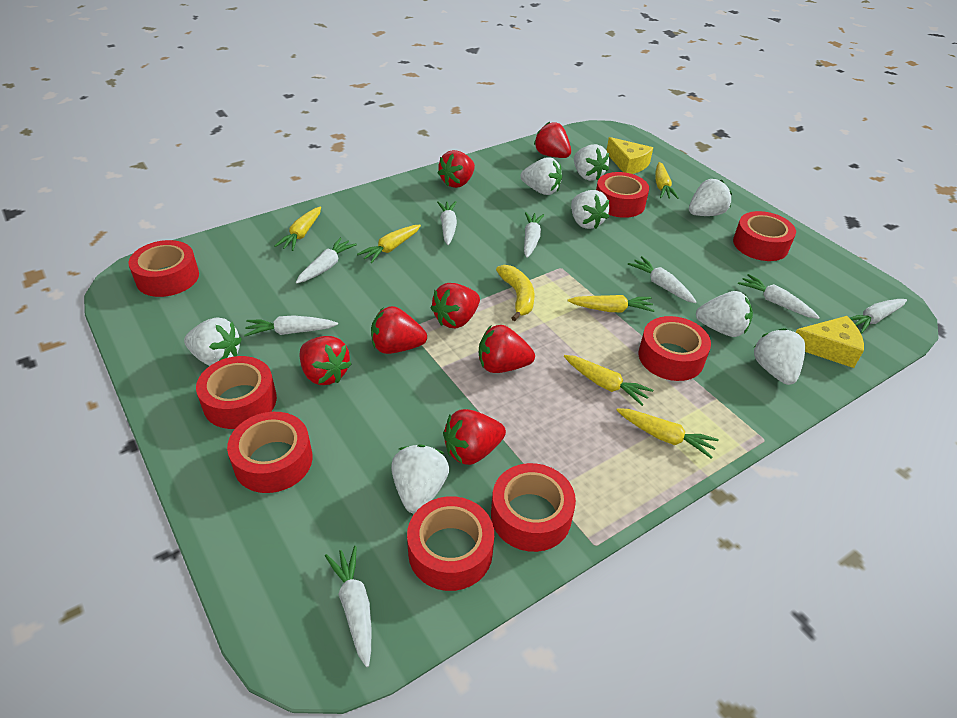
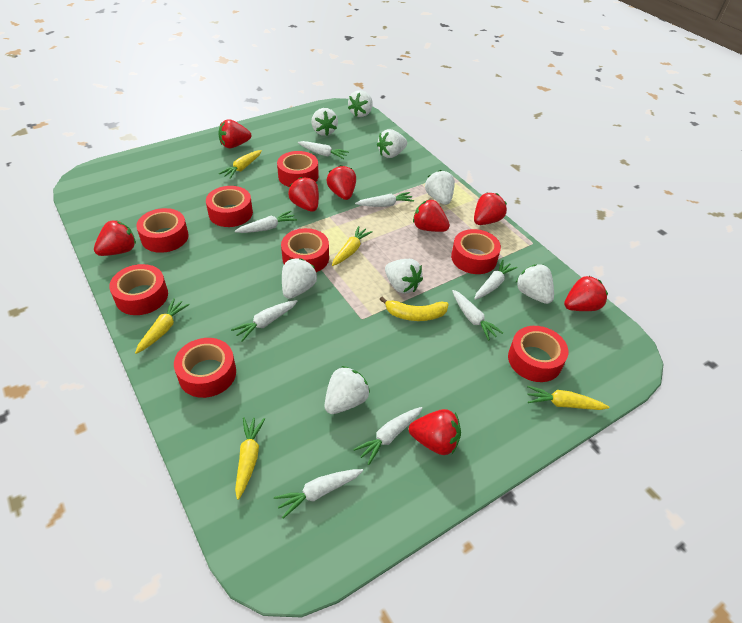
red strawberry: [300,336,351,385] [371,306,427,354] [431,283,480,328] [437,150,475,188] [443,409,506,465] [479,325,535,373] [534,122,571,158] = 7 -> [94,220,136,256] [218,119,251,148] [288,177,319,212] [326,165,356,200] [409,409,461,455] [413,199,450,232] [474,193,507,225] [564,276,608,311] = 8
yellow carrot: [274,207,321,251] [357,225,421,263] [564,355,653,406] [567,295,655,313] [617,408,719,458] [655,162,679,199] = 6 -> [135,298,190,354] [219,150,262,179] [235,417,265,500] [332,226,373,266] [527,386,609,410] = 5
yellow cheese: [606,137,653,174] [796,316,864,368] = 2 -> none = 0

